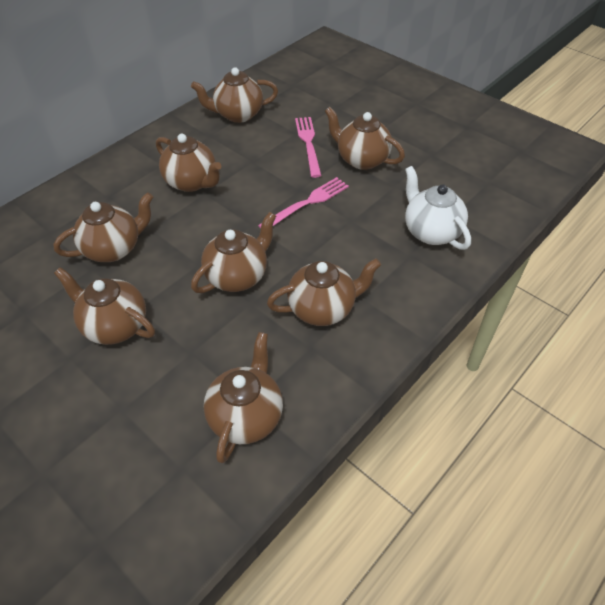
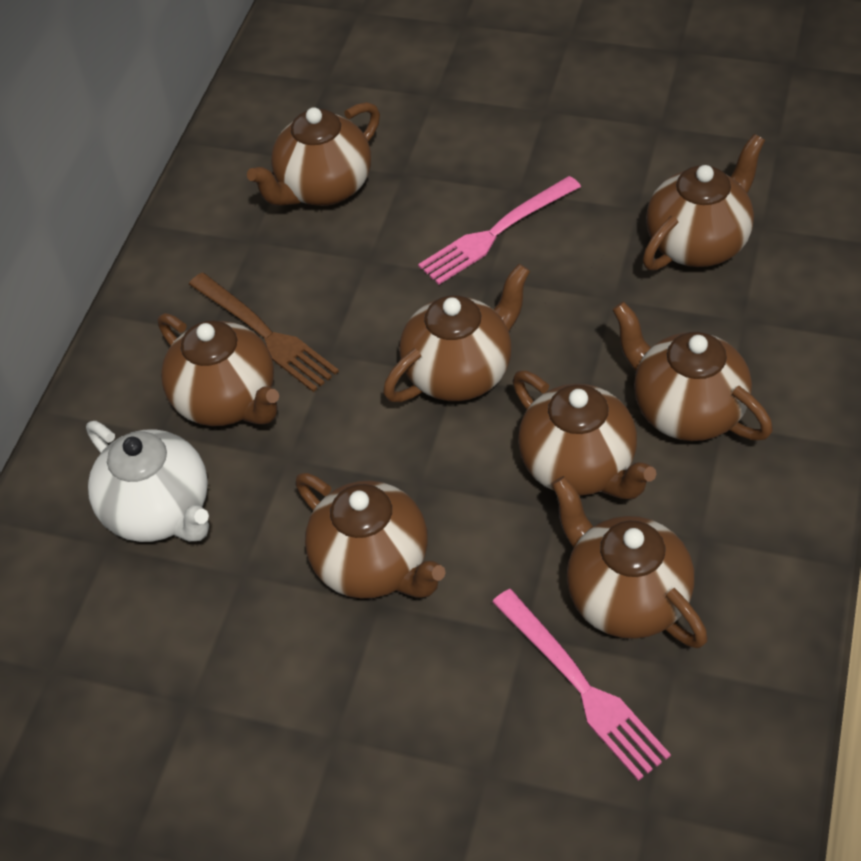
brown fork: none = 0 -> [189,273,339,392] = 1

